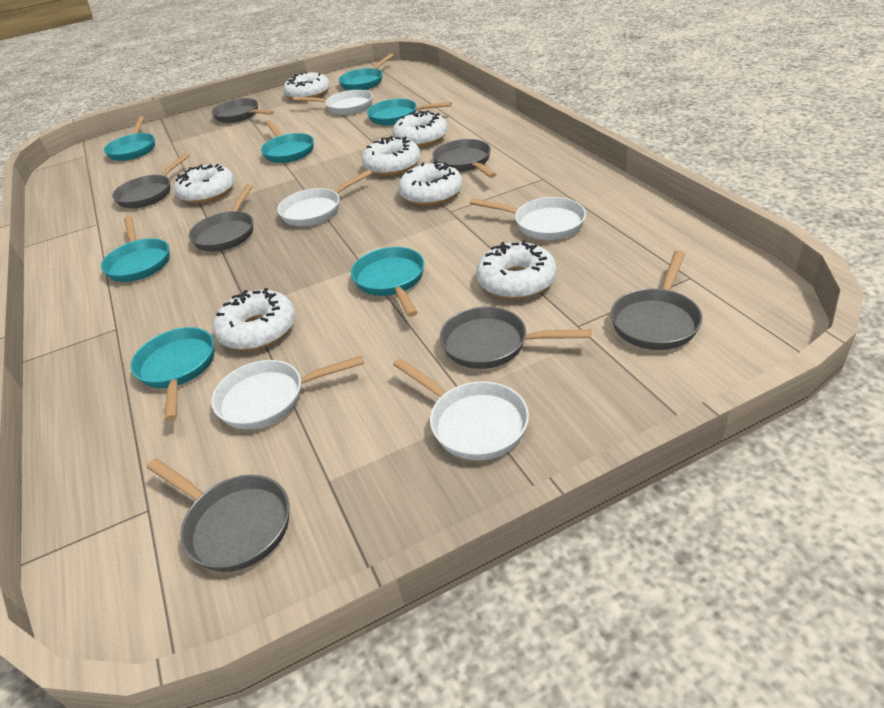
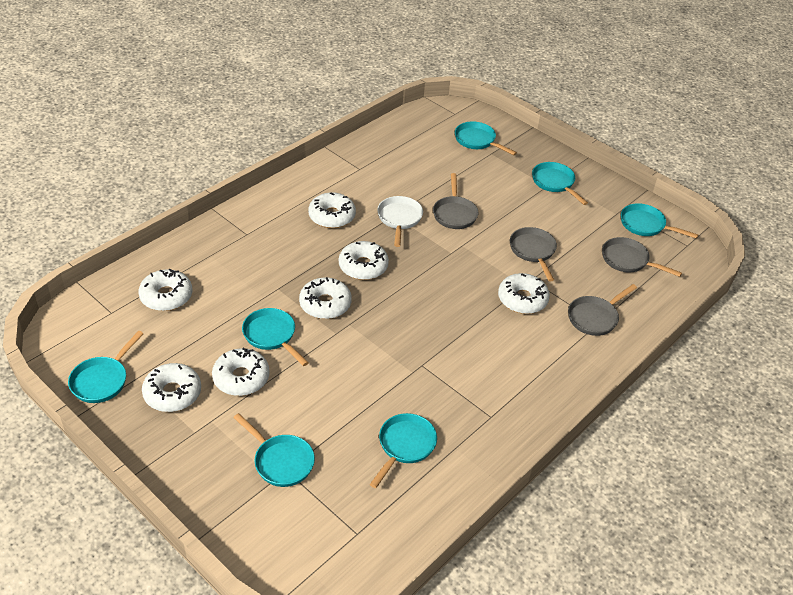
grey pan: [112,153,190,208] [146,458,289,572] [189,184,253,251] [212,98,274,123] [433,139,497,178] [440,306,591,369] [611,251,703,350] = 7 -> [433,173,478,229] [510,227,557,281] [568,284,637,336] [602,237,682,277] = 4
white pan: [211,355,364,430] [277,170,372,226] [293,90,373,115] [393,358,529,460] [470,197,586,240] = 5 -> [377,196,423,247] = 1

